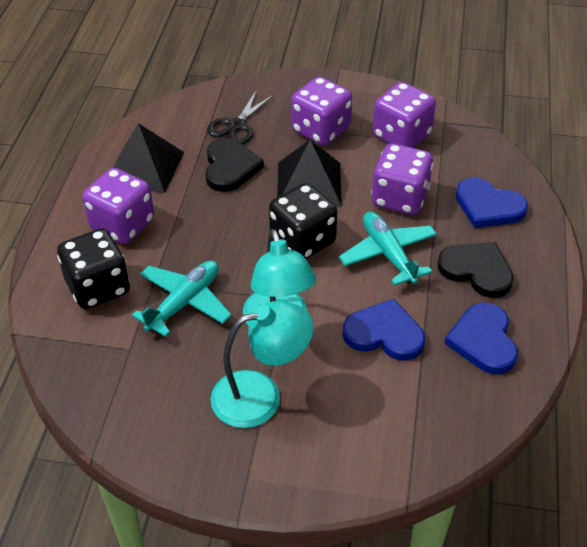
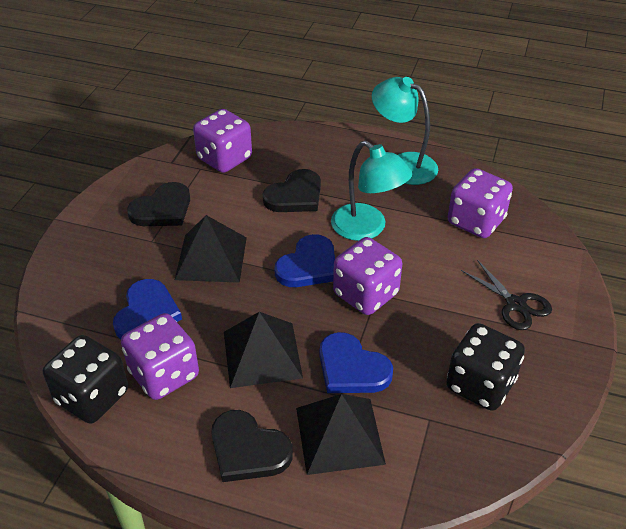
black heart: [205,138,264,192] [438,242,514,298] = 2 -> [127,182,190,226] [211,410,293,482] [263,169,321,212] = 3
black pyramid: [113,123,184,193] [277,140,342,206] = 2 -> [175,215,247,283] [224,312,303,388] [296,394,386,475] = 3
turquoise plane: [132,260,232,337] [339,211,437,286] = 2 -> none = 0

